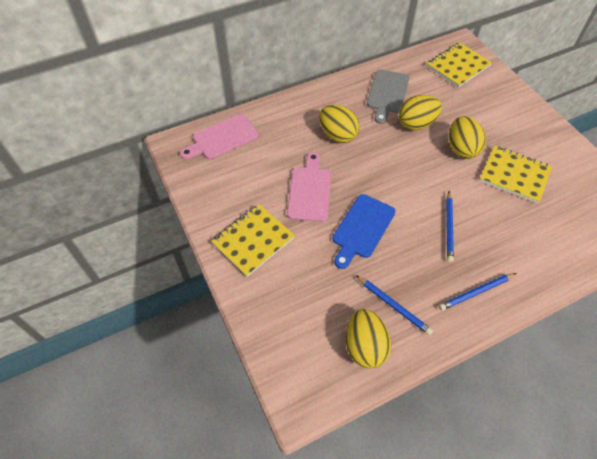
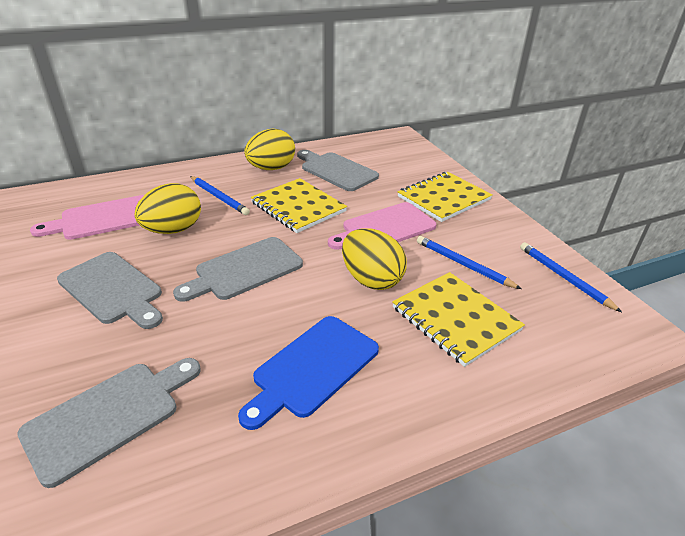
grey cutting board: [367,70,409,124] = 1 -> [17,358,201,488] [57,252,163,329] [173,237,303,302] [297,150,379,191] = 4
yellow egg: [319,105,360,143] [346,309,391,369] [399,95,442,130] [449,116,486,159] = 4 -> [135,183,201,234] [245,129,295,170] [342,228,407,290] = 3

